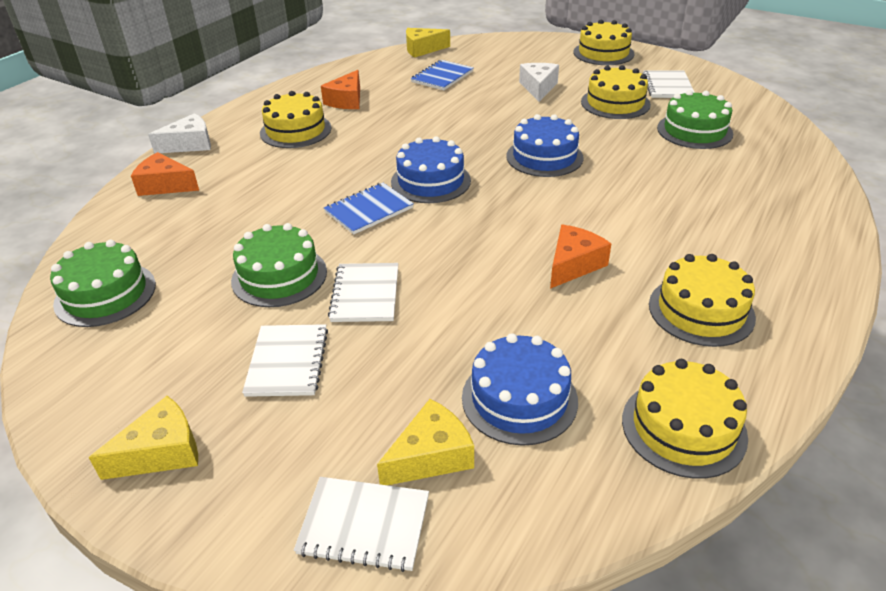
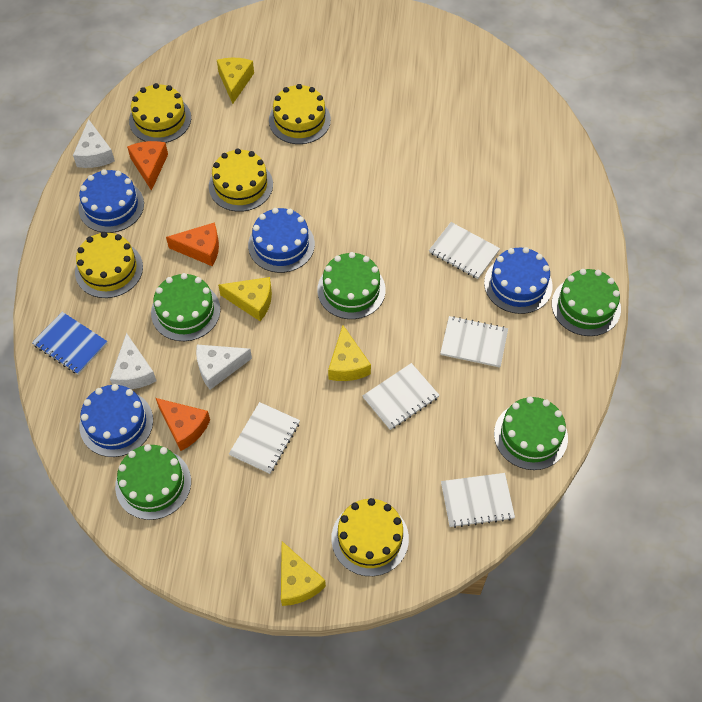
blue cake: [391,136,471,203] [462,333,578,446] [506,114,584,177] = 3 -> [78,169,144,233] [80,384,153,457] [248,208,315,273] [484,247,553,314] = 4
blue notebook: [324,183,414,235] [411,60,474,90] = 2 -> [32,312,107,375] = 1
green cake: [50,240,156,327] [231,223,327,307] [657,90,733,149] = 3 -> [115,444,191,520] [151,273,221,341] [317,252,386,319] [494,397,568,470] [552,269,621,336] = 5
white cheese: [148,114,211,154] [519,63,559,102] = 2 -> [73,119,115,168] [110,333,157,389] [196,345,252,390] = 3
white notebook: [242,324,328,397] [294,477,429,572] [328,263,398,322] [642,70,695,98] = 4 -> [229,402,300,474] [363,363,440,430] [429,222,500,279] [440,316,508,368] [441,473,515,528] = 5
yellow cheese: [88,396,198,480] [377,399,474,485] [406,28,450,58] = 3 -> [217,58,254,104] [218,277,272,321] [281,541,326,606] [328,325,371,381] = 4

